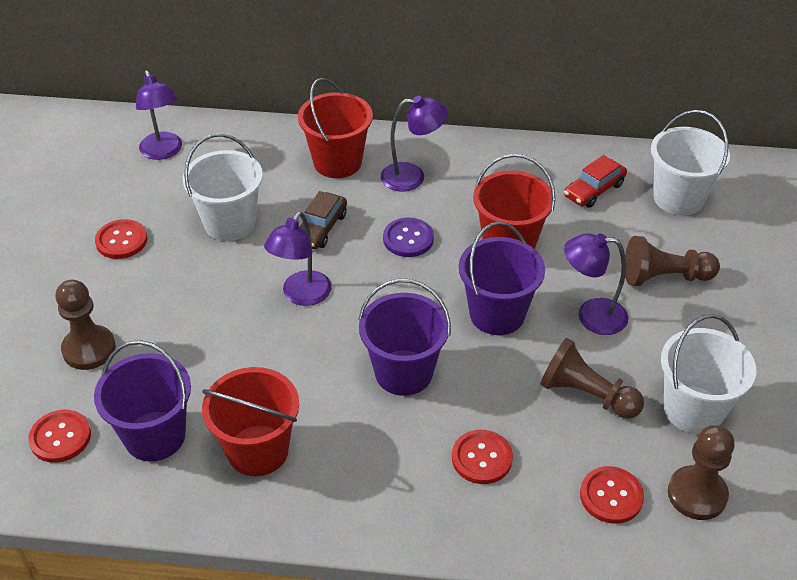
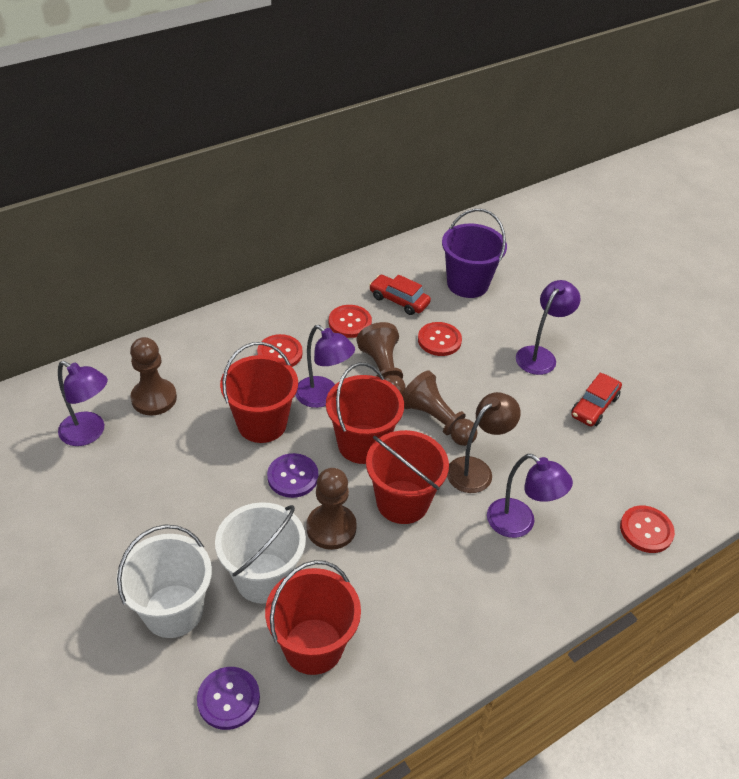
brown car: [300,191,347,249] = 1 -> none = 0
brown lamp: none = 0 -> [447,392,521,493] = 1
purple bucket: [94,340,191,461] [358,279,451,396] [459,222,545,335] = 3 -> [442,209,507,298] = 1
purple button: [383,217,434,257] = 1 -> [197,667,260,730] [267,453,318,498] = 2
red bucket: [202,367,299,476] [298,78,373,178] [473,154,556,249] = 3 -> [220,342,298,443] [265,560,361,675] [326,363,404,464] [366,430,449,524] = 4
red car: [564,155,627,208] = 1 -> [369,275,431,315] [571,372,622,426] = 2
white bucket: [183,134,263,241] [651,110,730,216] [661,314,756,434] = 3 -> [116,524,212,638] [215,502,306,603] = 2

